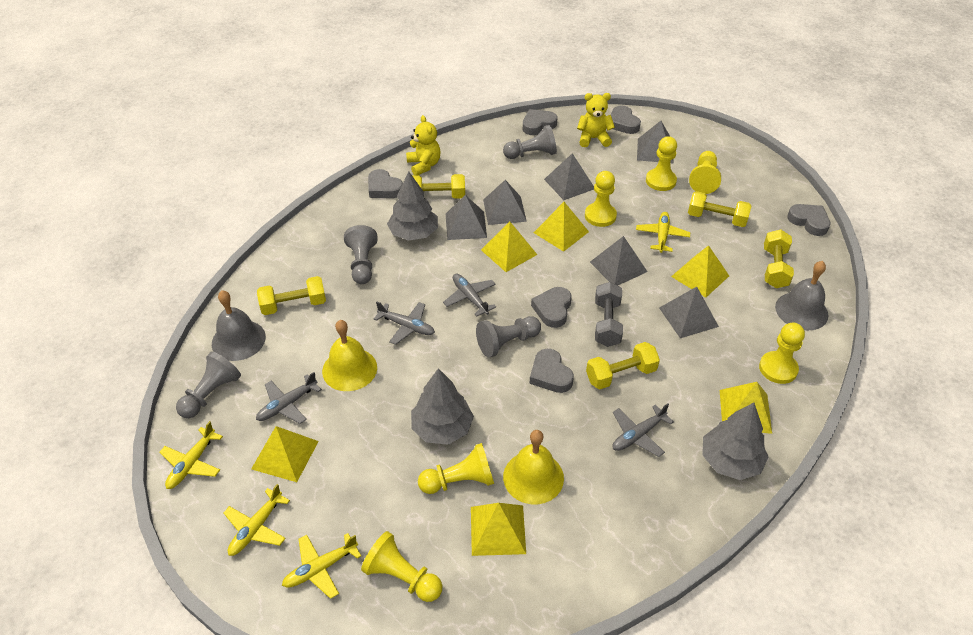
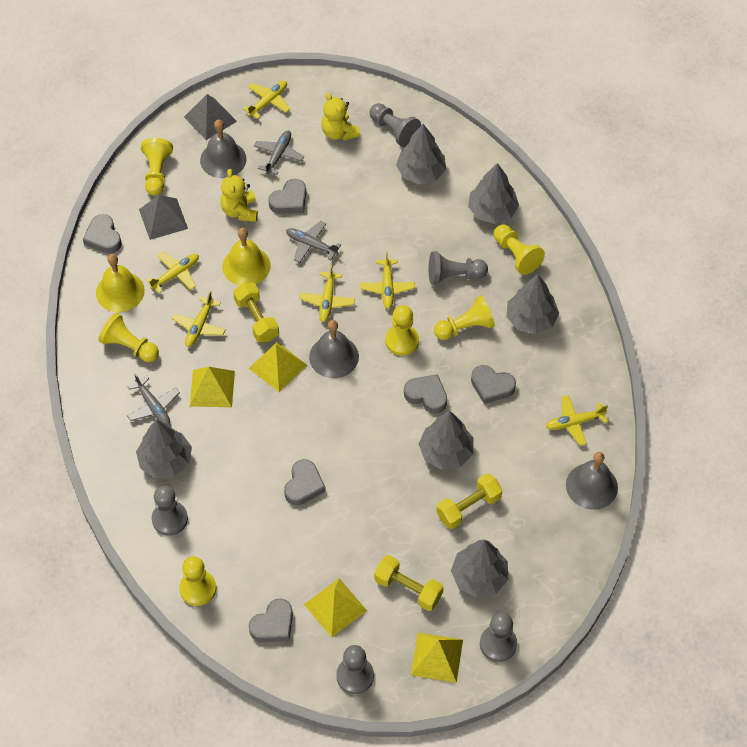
grey bell: [212,290,266,361] [775,261,828,331] = 2 -> [200,120,246,178] [309,320,359,378] [566,452,618,510] = 3
grey dumbbell: [595,282,623,347] = 1 -> none = 0
grey pawn: [176,352,241,418] [344,225,378,284] [476,316,541,358] [503,125,557,159] = 4 -> [152,486,188,536] [336,645,374,694] [369,103,421,147] [429,251,488,285] [480,612,517,662] = 5
grey plane: [256,372,322,424] [374,302,435,345] [443,274,496,317] [612,403,674,457] = 4 -> [127,373,180,424] [254,130,304,175] [286,221,341,263] = 3
grey pyramid: [446,195,487,240] [483,180,527,225] [544,153,594,200] [590,236,647,286] [637,121,674,164] [659,287,719,338] = 6 -> [139,195,188,240] [184,94,237,140] = 2
grey tree: [387,171,438,241] [411,368,474,445] [702,403,768,480] = 3 -> [136,419,192,478] [396,124,446,184] [419,410,473,469] [451,539,509,598] [468,163,519,224] [507,274,560,334] = 6
yellow dumbbell: [257,276,326,315] [413,174,465,199] [586,342,660,389] [688,191,751,227] [764,229,794,288] = 5 -> [233,282,279,342] [374,555,444,611] [436,473,502,529] = 3
yellow plane: [159,421,223,489] [224,484,290,556] [282,533,361,599] [636,212,690,253] = 4 -> [146,252,199,294] [172,291,226,347] [243,81,290,119] [300,265,355,322] [360,251,415,309] [546,395,608,446] = 6
yellow pyramid: [251,426,319,482] [471,503,526,556] [481,222,537,272] [534,202,589,252] [671,245,729,297] [720,382,772,434] = 6 -> [190,367,235,407] [249,342,307,392] [304,578,367,637] [411,633,463,683] = 4

